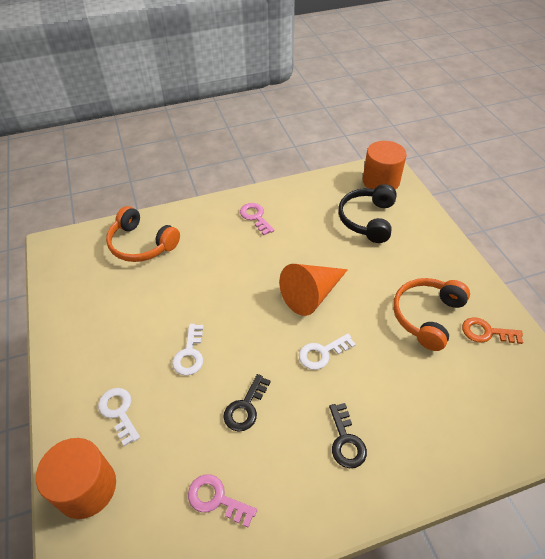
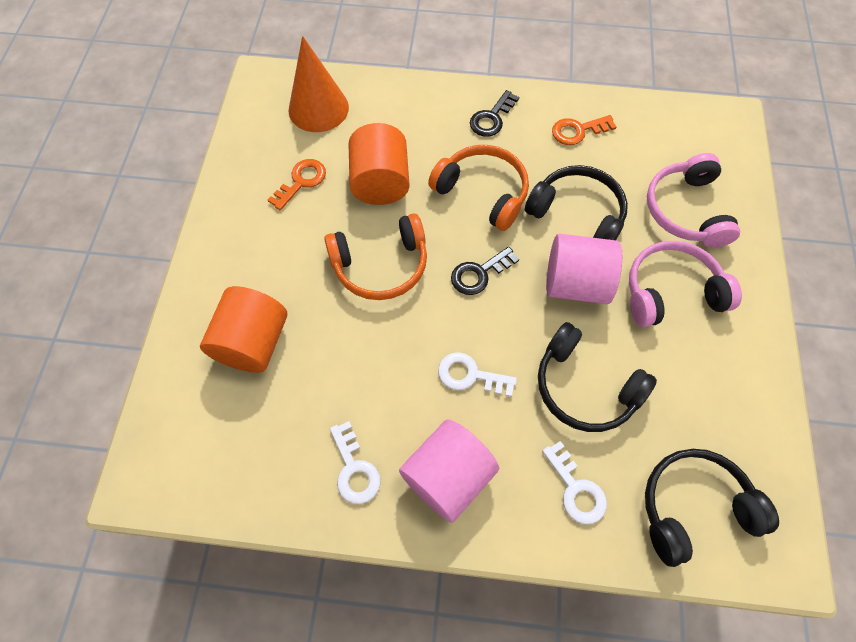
black headphones: [338,184,397,243] = 1 -> [525,165,628,240] [538,322,657,432] [645,449,779,567] = 3
orange key: [462,317,523,344] = 1 -> [268,159,326,210] [552,115,617,145] = 2
pink cylinder: none = 0 -> [399,419,499,523] [546,233,622,304] = 2
pink headphones: none = 0 -> [629,241,742,327] [647,153,740,248] = 2
pink key: [188,474,257,528] [240,203,275,235] = 2 -> none = 0

